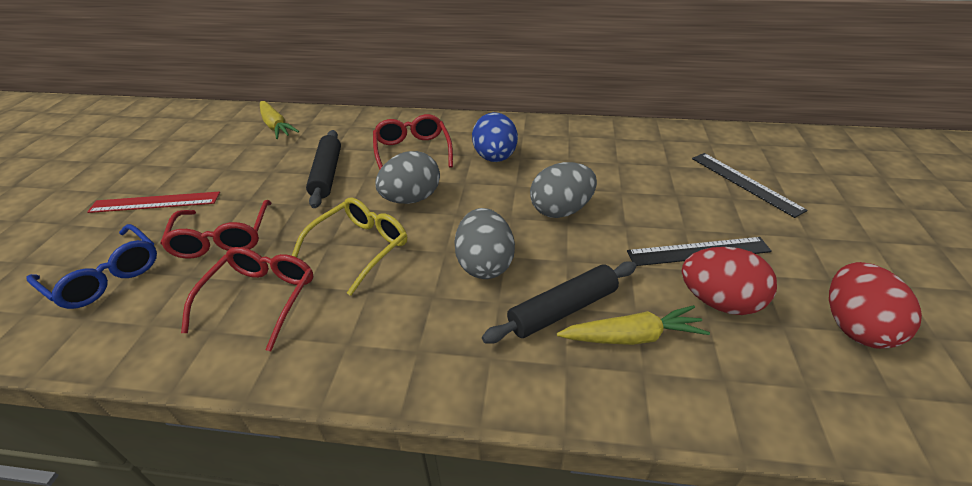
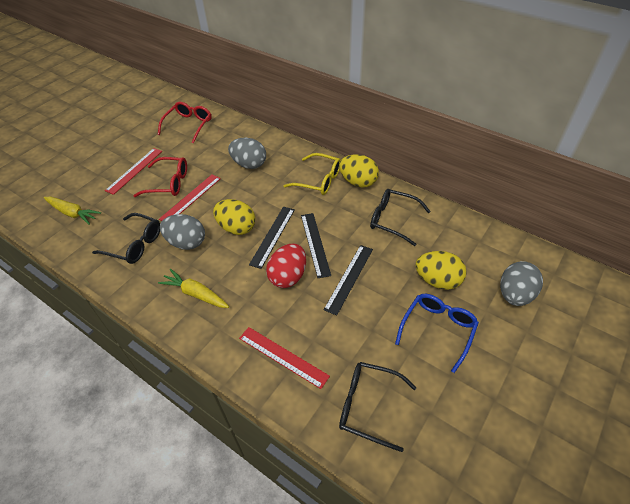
black glasses: none = 0 -> [92,213,160,264] [339,362,416,452] [370,189,431,246] = 3
black rolling pin: [306,130,341,208] [482,262,637,344] = 2 -> none = 0
black ruler: [627,237,772,266] [692,153,808,218] = 2 -> [249,207,295,269] [301,213,331,278] [324,245,373,316] = 3
blue egg: [472,112,518,162] = 1 -> none = 0
red egg: [682,247,777,315] [829,262,922,349] = 2 -> [266,243,306,288] = 1
red glasses: [160,200,271,259] [181,247,313,351] [373,114,453,170] = 3 -> [133,157,187,197] [158,102,212,144] = 2
red ruler: [87,192,220,213] = 1 -> [105,148,162,195] [159,174,221,221] [239,327,330,389] = 3
yellow egg: none = 0 -> [213,199,255,235] [339,154,379,187] [415,251,467,290] = 3

